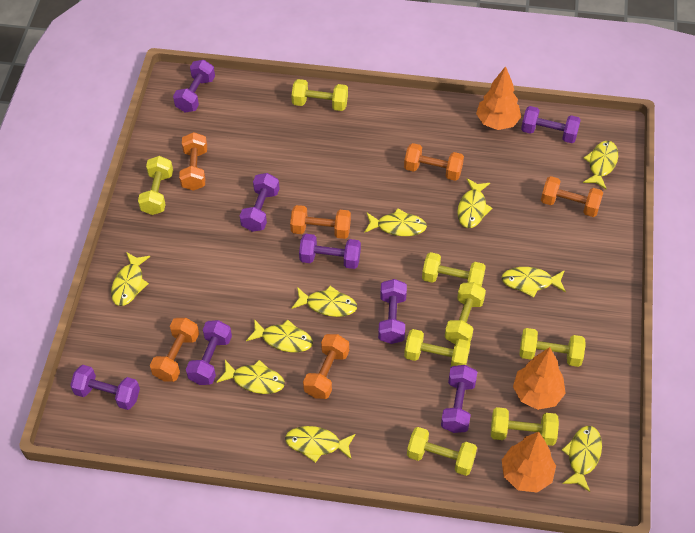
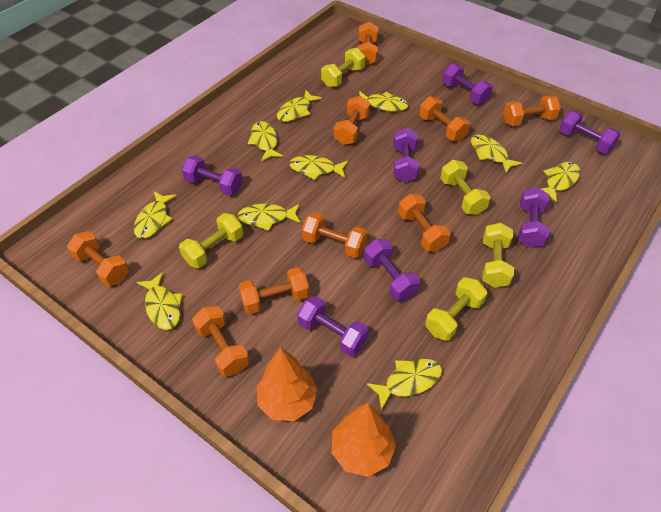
orange dumbbell: [150,318,199,382] [179,132,207,191] [290,205,351,239] [303,334,349,399] [404,143,464,181] [541,176,603,217] = 6 -> [67,231,129,286] [192,306,249,377] [239,267,309,314] [302,212,367,258] [334,96,370,145] [358,22,378,65] [398,194,451,251] [419,96,470,141] [503,95,561,126] = 9
orange tree: [476,66,521,130] [502,432,556,492] [513,347,566,410] = 3 -> [257,347,318,421] [331,403,396,477] = 2
purple dumbbell: [70,365,140,410] [173,60,215,112] [186,320,232,385] [240,173,280,232] [299,234,361,269] [378,279,407,344] [441,365,477,433] [521,106,581,143] = 8 -> [181,155,242,196] [297,296,368,356] [364,239,420,301] [393,128,419,182] [442,63,493,105] [518,187,550,248] [559,111,620,153] = 7
yellow dumbbell: [138,156,173,215] [291,79,348,111] [404,329,470,367] [407,427,477,476] [422,252,486,287] [445,282,486,344] [491,407,559,446] [519,328,585,367] = 8 -> [179,213,243,268] [321,48,365,87] [425,277,488,341] [440,160,490,215] [482,223,514,288] = 5

